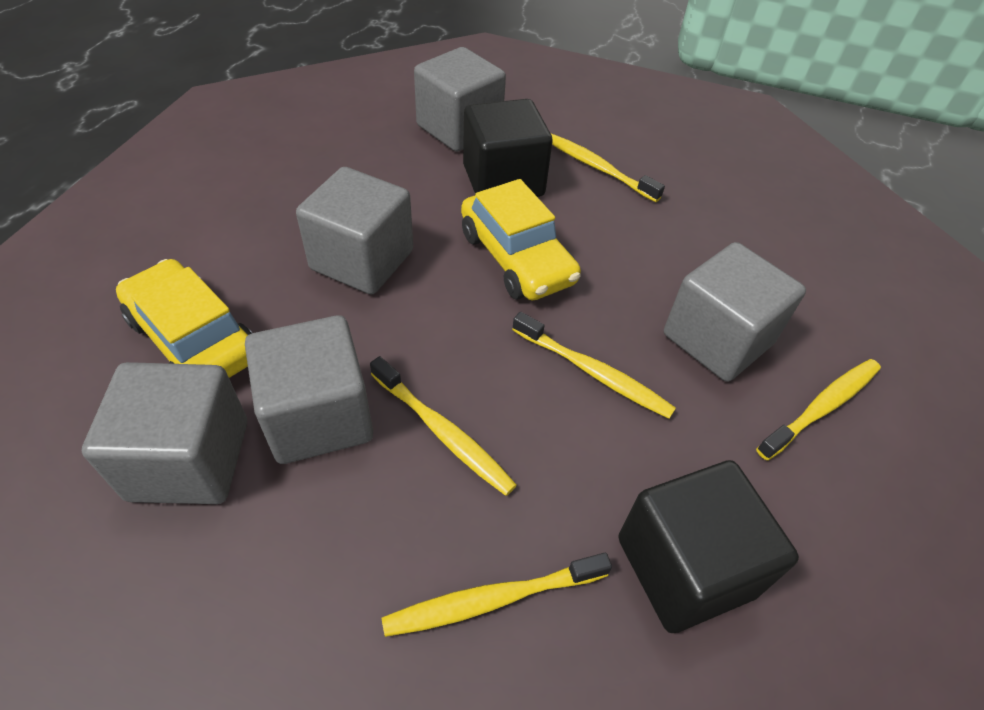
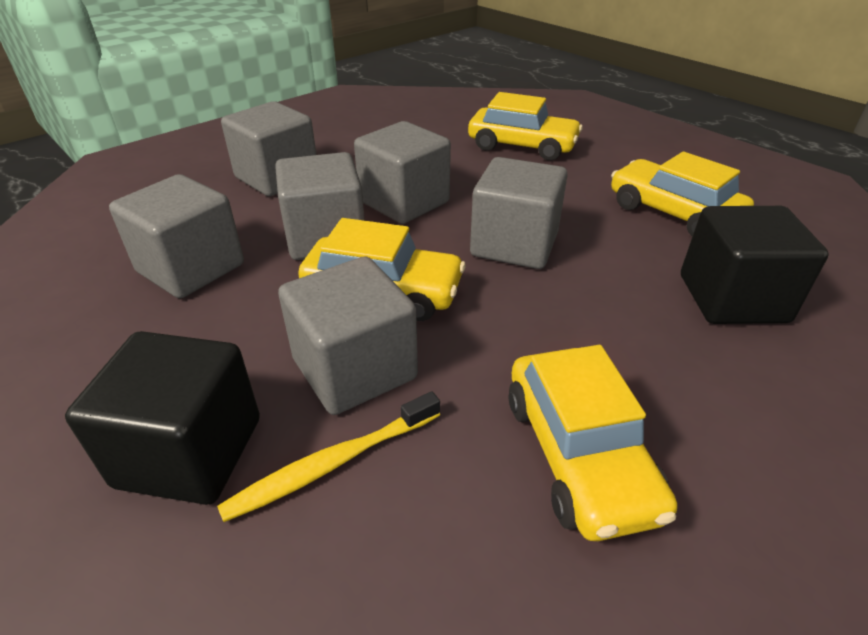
grey cube: [82,362,247,504] [245,315,373,464] [296,167,413,295] [414,47,506,152] [664,242,806,382] = 5 -> [109,174,244,298] [221,101,316,196] [275,152,365,260] [278,256,418,415] [354,121,451,224] [470,157,567,269] = 6
yellow car: [116,259,252,378] [461,179,581,300] = 2 -> [298,218,466,321] [468,92,583,161] [509,345,677,541] [611,152,754,236] = 4
yellow toothbrush: [370,356,517,496] [382,553,612,637] [512,312,676,419] [551,133,665,202] [756,359,881,460] = 5 -> [217,391,440,522] = 1

